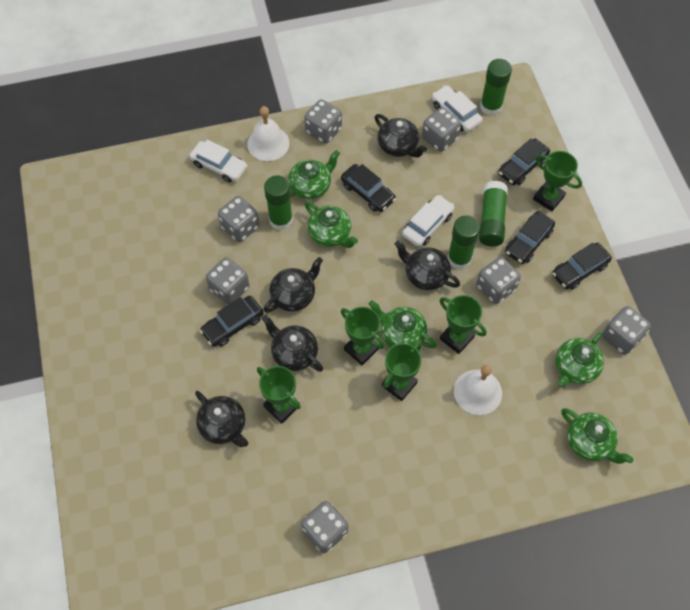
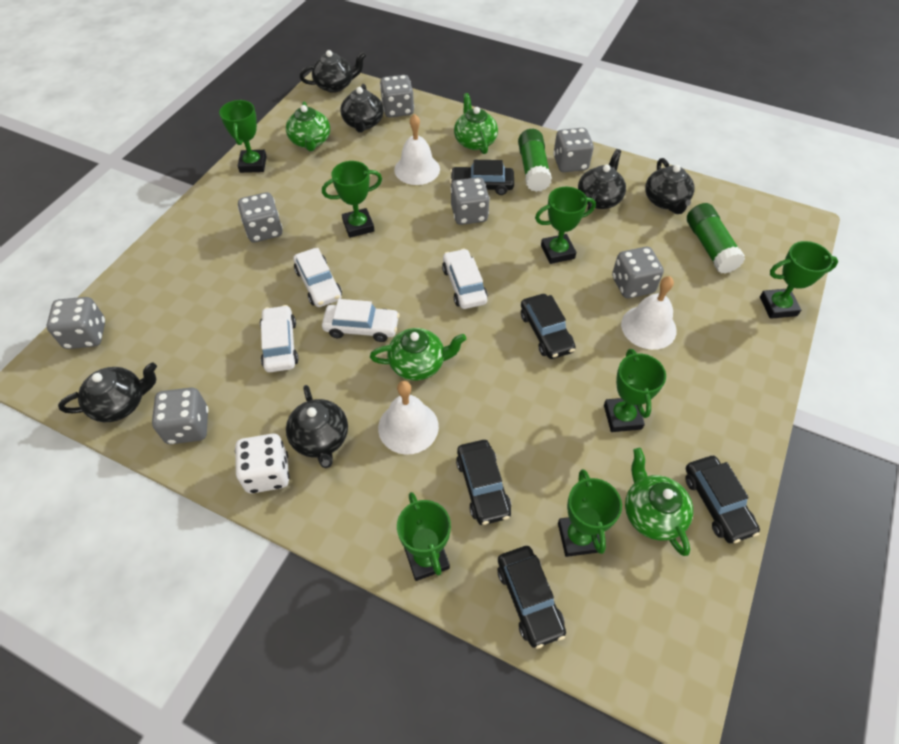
black teapot: [195,391,249,447] [262,315,323,372] [264,257,323,313] [374,114,427,157] [395,241,460,290] = 5 -> [58,362,157,422] [286,385,348,468] [299,50,366,93] [341,84,384,133] [578,149,626,211] [645,158,694,214] = 6
green glue stick: [264,175,293,230] [447,215,480,270] [479,181,508,246] [480,59,512,116] = 4 -> [518,129,552,192] [687,203,745,274] = 2
green teapot: [288,150,340,199] [305,201,358,248] [369,300,437,348] [555,332,604,388] [561,408,634,464] = 5 -> [286,101,330,151] [370,328,466,380] [454,93,498,154] [625,448,693,556] = 4
green trophy: [257,366,301,424] [341,307,385,365] [382,342,422,401] [440,295,486,354] [533,151,582,211] = 5 -> [219,100,267,173] [322,161,382,238] [397,492,451,581] [535,187,596,264] [558,469,622,557] [604,349,666,432] [760,241,838,319] = 7
white bell: [247,106,289,161] [454,365,502,415] = 2 -> [378,381,439,454] [394,114,440,185] [621,276,677,350] = 3
white car: [190,140,248,183] [402,195,454,247] [432,85,483,132] = 3 -> [260,305,299,372] [293,248,342,307] [322,299,400,342] [442,249,488,309] = 4
white dice: none = 0 -> [235,433,290,493] = 1

